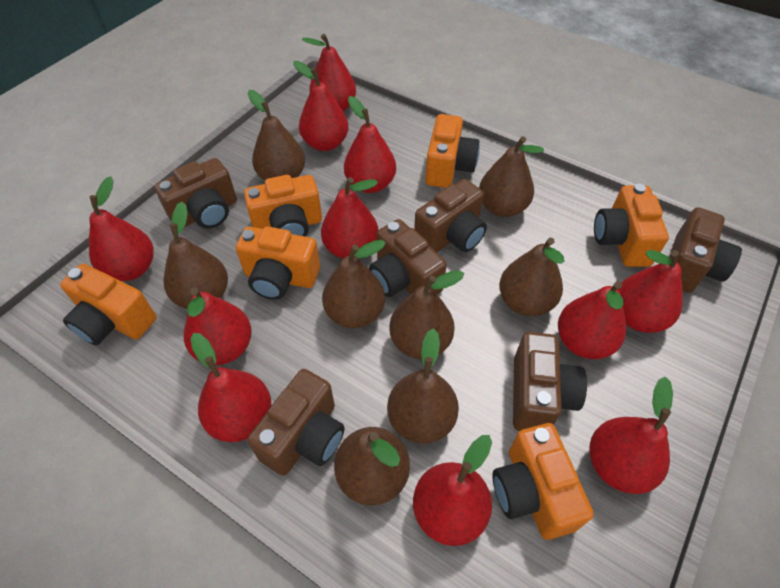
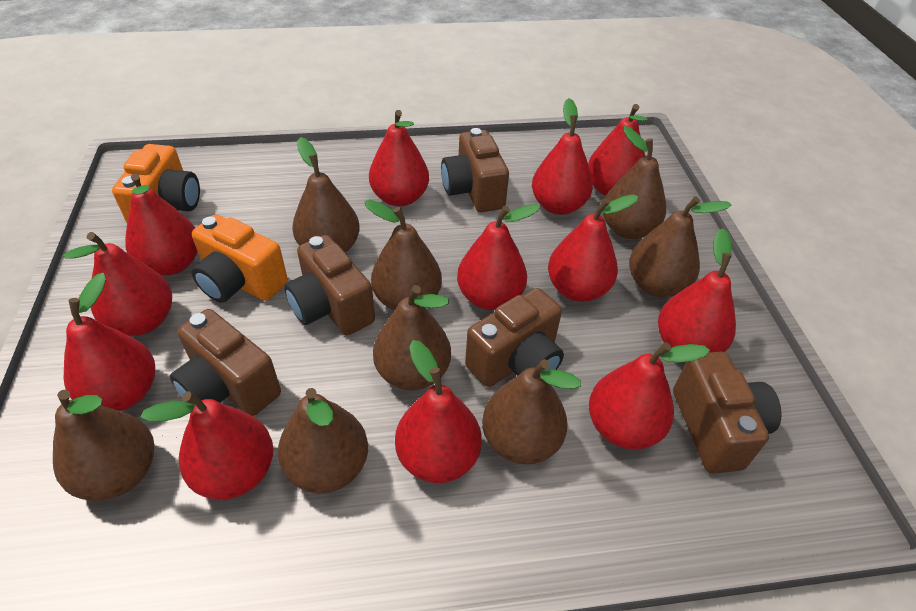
brown camera: [154,158,237,229] [248,369,345,476] [369,219,447,297] [414,179,487,252] [513,332,587,431] [669,207,742,293] = 6 -> [170,309,281,416] [284,235,375,335] [441,128,509,212] [465,288,564,387] [673,352,782,474] = 5
orange camera: [60,264,156,345] [236,226,320,300] [244,175,322,237] [425,114,480,188] [493,423,594,540] [594,184,669,267] = 6 -> [112,144,200,223] [191,215,288,303] = 2
red pear: [89,176,153,281] [184,288,252,365] [190,333,271,442] [293,61,349,151] [302,34,356,111] [321,177,378,259] [344,96,396,193] [413,435,492,546] [558,281,626,359] [590,377,673,494] [618,250,683,333] = 11 -> [64,232,172,336] [64,273,155,411] [125,174,198,276] [140,391,273,500] [369,110,429,207] [395,340,482,483] [457,204,540,310] [532,98,593,215] [548,195,638,302] [588,104,648,196] [589,342,710,449] [658,228,736,353] = 12

